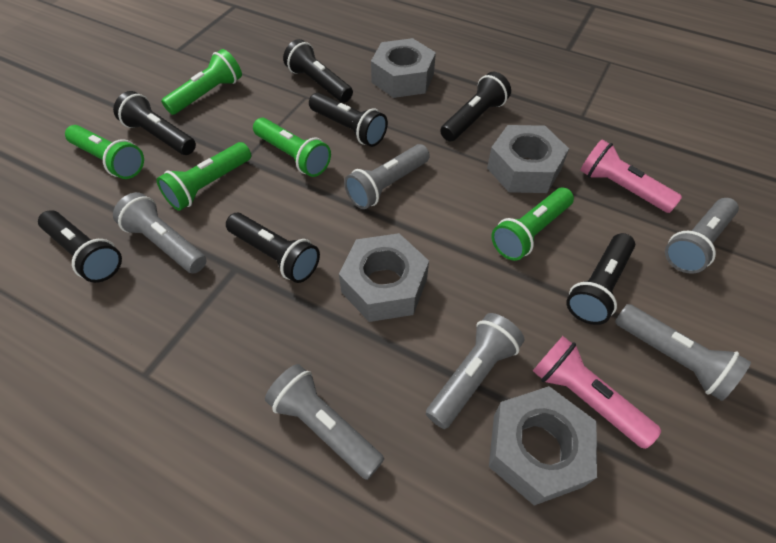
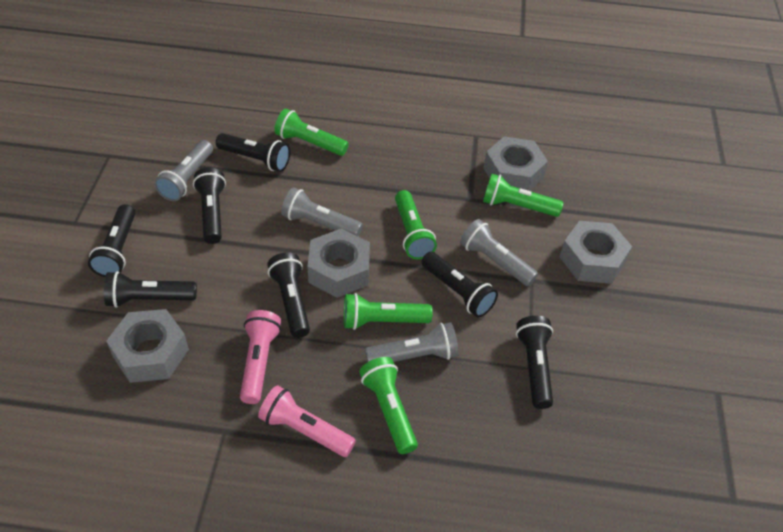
grey flashlight: [113,192,207,274] [265,364,384,480] [344,144,430,209] [426,313,525,429] [615,304,751,401] [665,198,739,273] = 6 -> [154,140,213,201] [281,187,363,236] [365,322,459,362] [460,219,538,286] = 4

